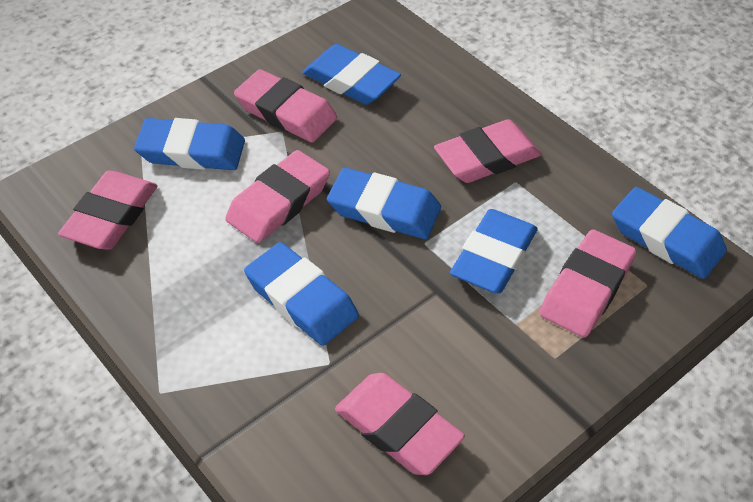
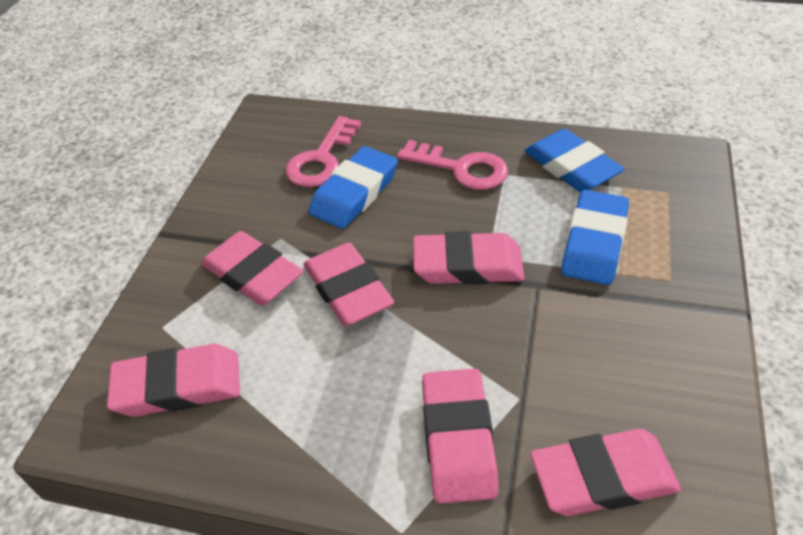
blue eraser: [134,118,245,170] [244,242,359,346] [302,44,401,105] [327,168,441,239] [450,209,538,294] [612,187,727,279] = 6 -> [309,146,398,229] [525,129,624,192] [561,190,629,285] = 3
pink key: none = 0 -> [285,116,361,187] [397,140,508,190] = 2

